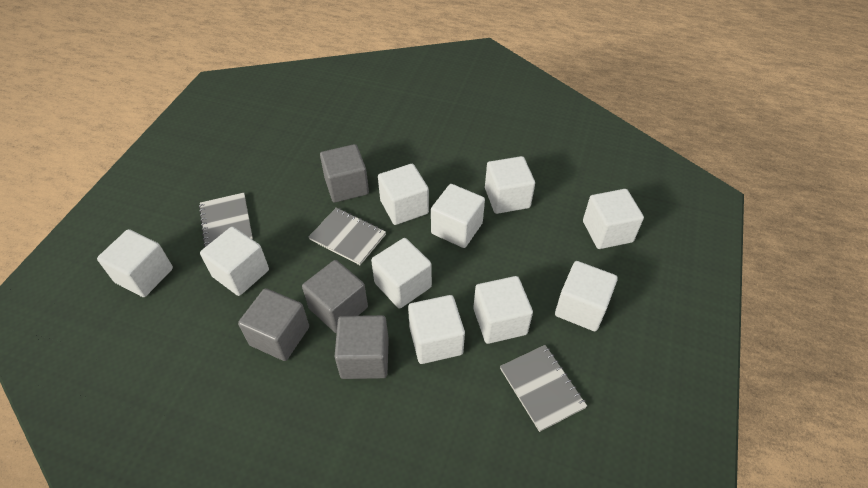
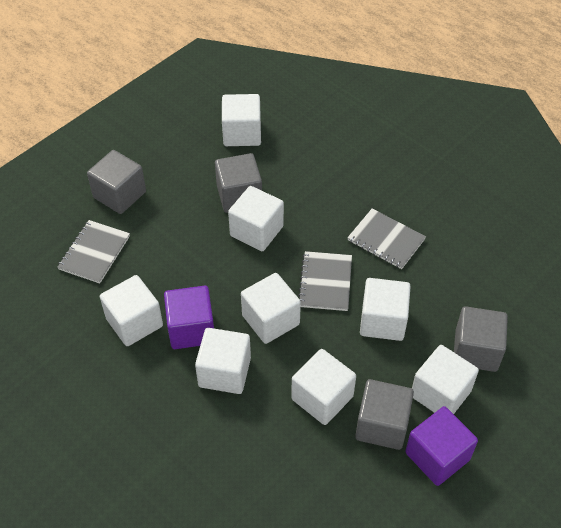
purple cube: none = 0 -> [164,286,214,349] [405,406,478,486] = 2
white cube: [97,229,173,297] [200,227,269,296] [371,238,432,309] [378,164,429,225] [408,295,465,364] [431,184,485,248] [473,276,533,344] [485,156,535,214] [555,261,618,331] [583,189,644,249] = 10 -> [100,275,163,346] [195,328,251,394] [222,94,261,146] [228,186,284,251] [241,273,301,344] [291,349,356,425] [360,278,411,341] [412,345,479,414] = 8

